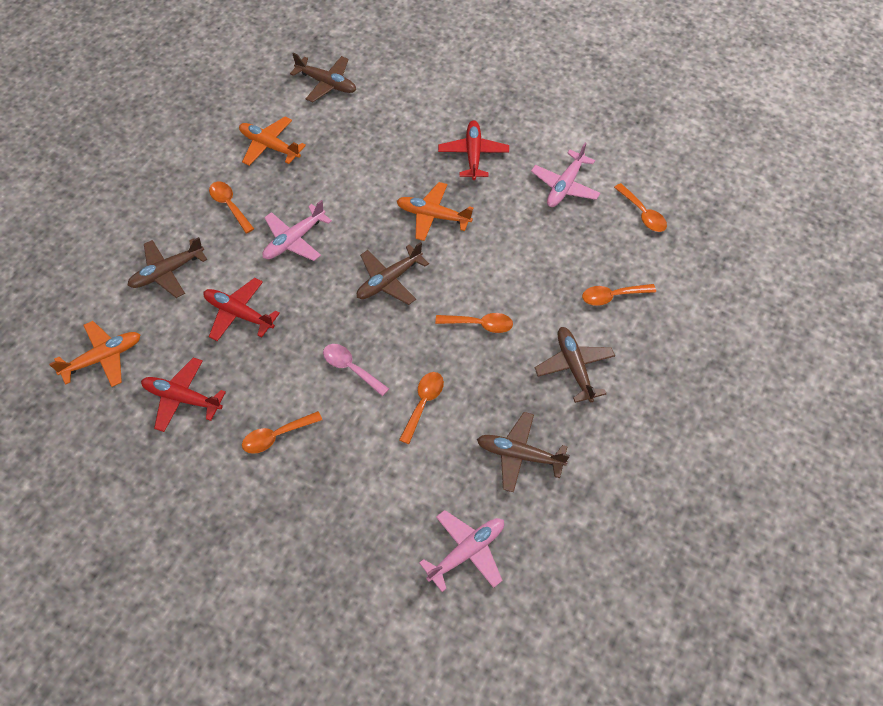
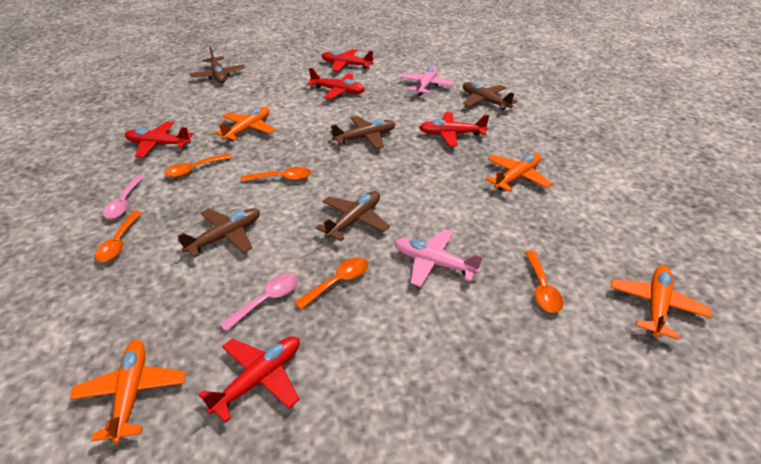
orange plane: [49,321,141,387] [239,116,306,166] [397,182,474,241] = 3 -> [69,340,186,444] [215,107,275,141] [485,153,552,192] [611,266,712,340] = 4
orange spoon: [209,182,254,234] [242,411,322,454] [399,372,444,444] [435,313,513,333] [582,284,656,306] [614,183,667,232] = 6 -> [95,211,142,262] [165,153,233,177] [241,167,311,181] [294,257,368,310] [525,251,563,313] = 5
pink plane: [262,200,332,261] [419,510,504,592] [531,143,600,207] = 3 -> [394,229,483,287] [400,66,455,96] = 2
pink spoon: [323,344,389,396] = 1 -> [103,176,144,219] [219,274,298,332] = 2
red plane: [141,358,226,432] [203,278,280,341] [438,120,509,180] = 3 -> [125,121,193,158] [198,336,300,423] [307,68,365,99] [321,49,374,71] [419,112,489,147] = 5

